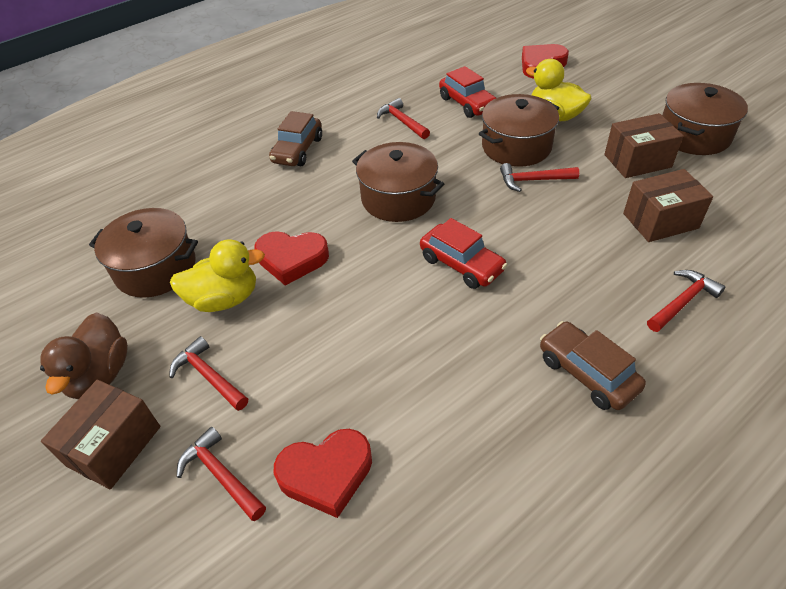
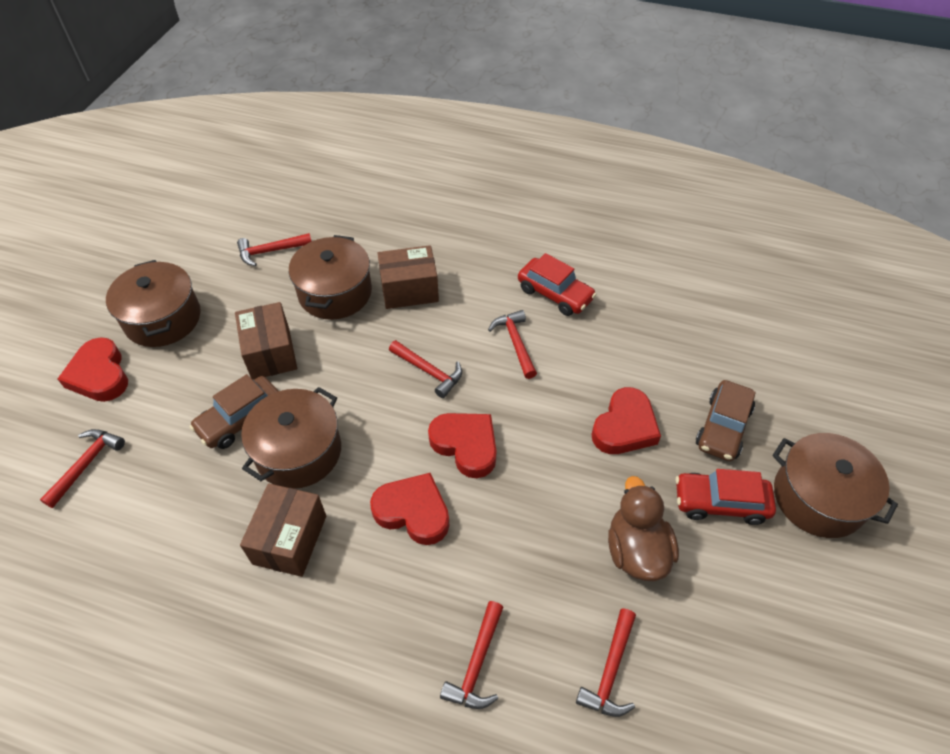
red hammer: [169,336,248,411] [177,427,266,521] [377,98,430,139] [500,163,579,192] [647,270,725,332] = 5 -> [40,429,125,508] [237,233,312,266] [389,340,462,398] [440,601,503,709] [488,310,537,379] [576,608,636,717] = 6
red heart: [254,231,329,286] [274,429,372,518] [522,44,569,79] = 3 -> [58,337,128,402] [370,473,450,545] [428,413,497,478] [591,387,661,454] = 4
yellow duck: [170,239,265,312] [526,59,592,121] = 2 -> none = 0

